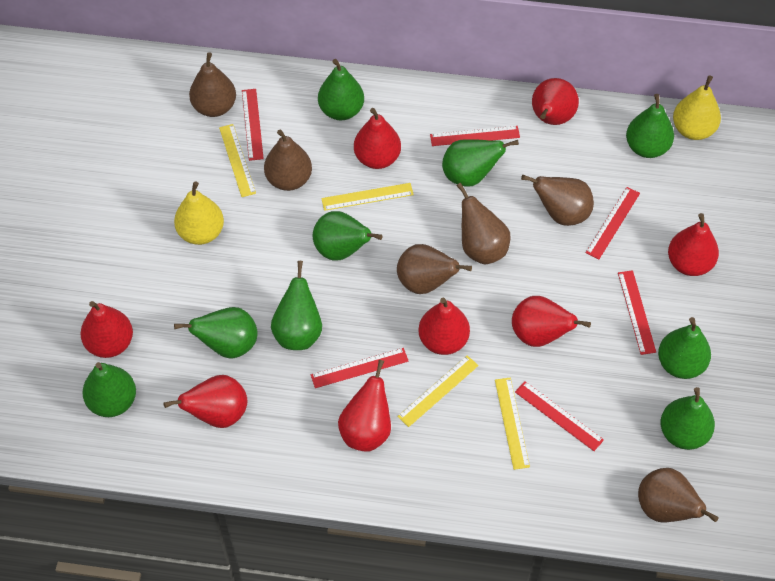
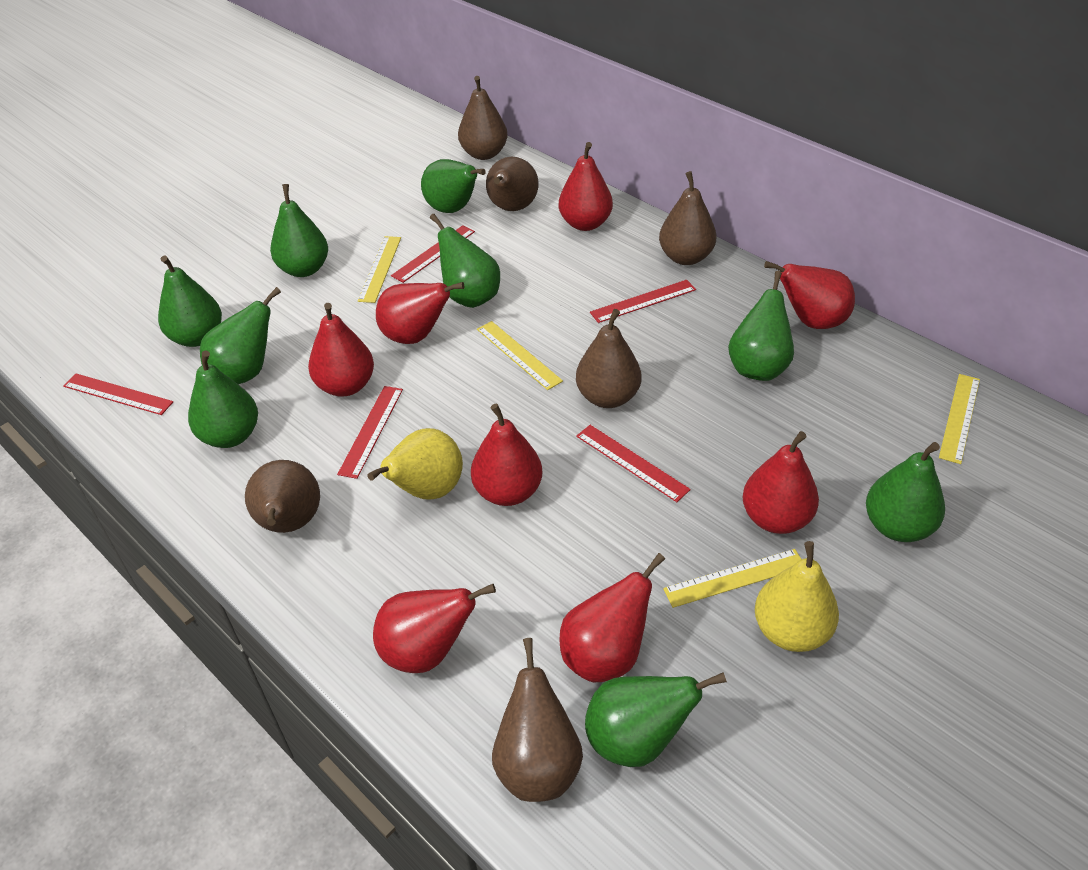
red ruler: [242,89,264,161] [311,348,408,388] [430,126,520,146] [515,381,604,451] [586,187,640,259] [618,270,656,355] = 6 -> [63,373,173,415] [337,386,403,479] [391,225,475,283] [576,425,691,502] [590,280,696,323] = 5

